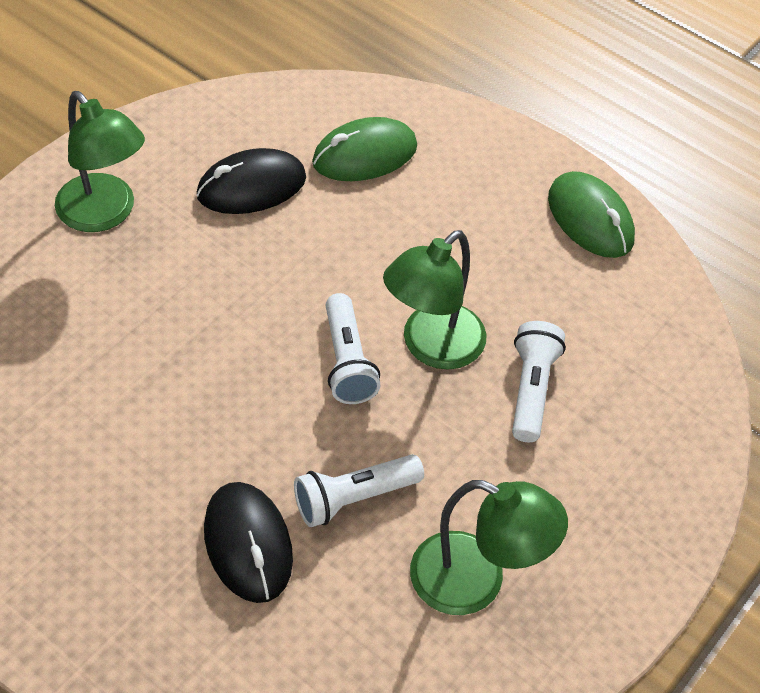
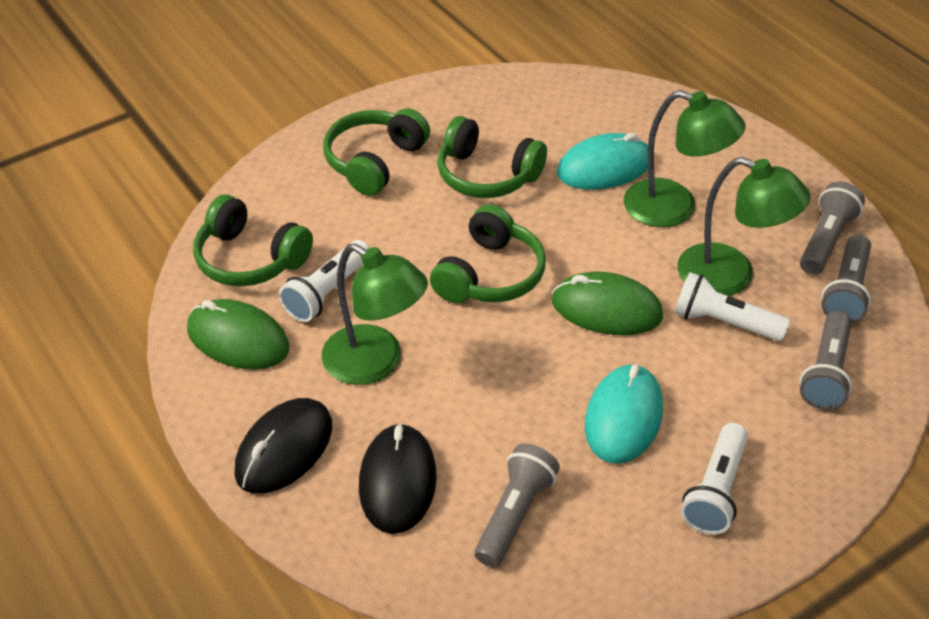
green headphones: none = 0 -> [193,194,313,286] [323,108,430,196] [430,204,546,303] [437,116,547,198] = 4
grey flashlight: none = 0 -> [475,443,560,567] [800,182,865,275] [800,311,852,410] [822,234,871,323] = 4
turquoise mouse: none = 0 -> [557,133,648,190] [585,364,663,464] = 2

